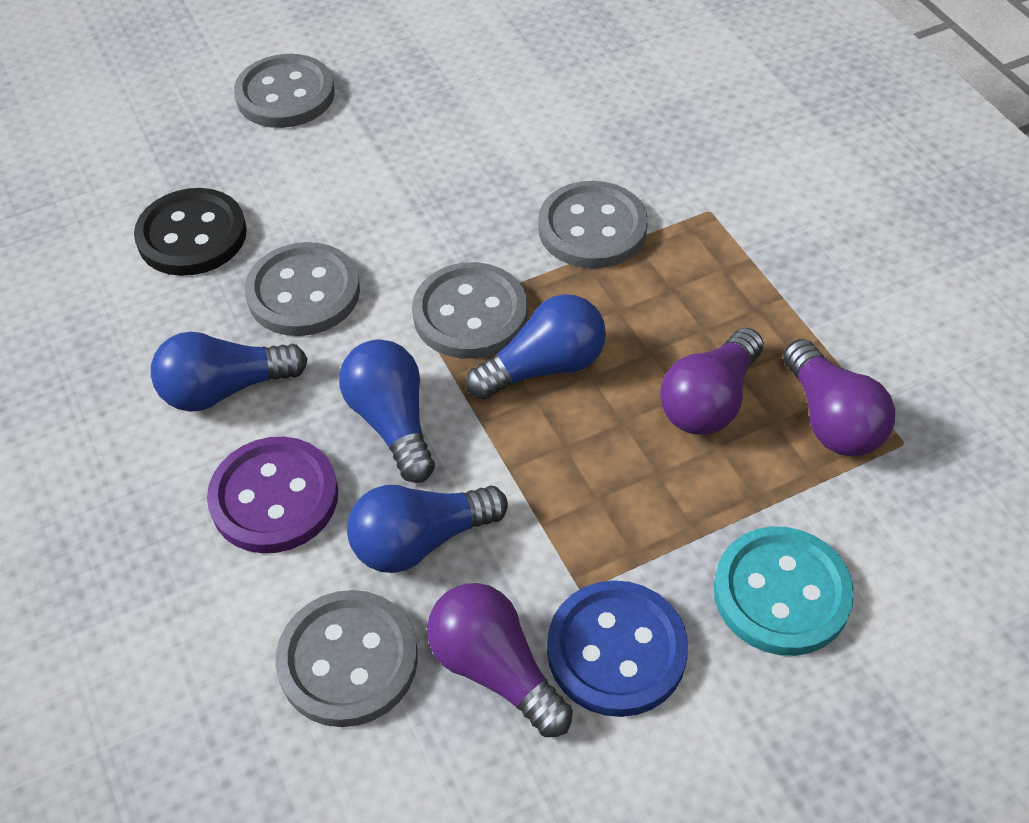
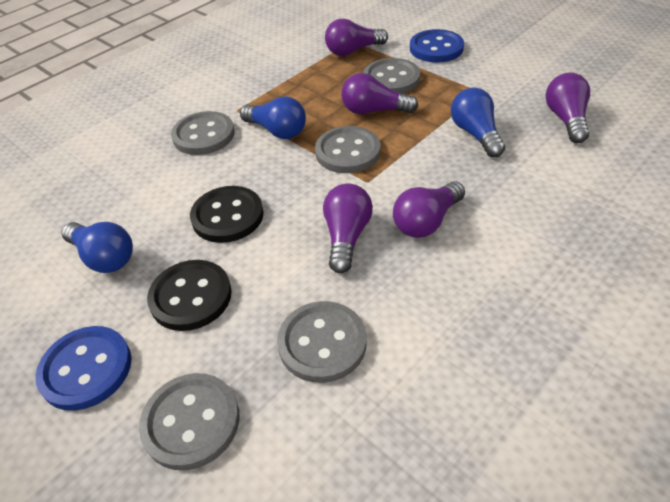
black button: [134,188,247,276] = 1 -> [147,260,232,331] [190,186,264,243] = 2
blue button: [547,580,688,717] = 1 -> [35,326,131,411] [410,29,464,62] = 2
blue light bulb: [151,332,308,412] [339,340,435,483] [347,485,508,573] [466,294,606,399] = 4 -> [62,222,133,273] [240,96,306,139] [451,88,505,157] = 3
purple button: [207,437,338,553] = 1 -> none = 0
purple light bulb: [427,583,573,737] [660,328,764,435] [783,339,895,456] = 3 -> [323,184,373,273] [325,19,388,56] [341,73,418,114] [393,181,465,238] [545,73,590,143] = 5
turquoise button: [714,527,854,656] = 1 -> none = 0

